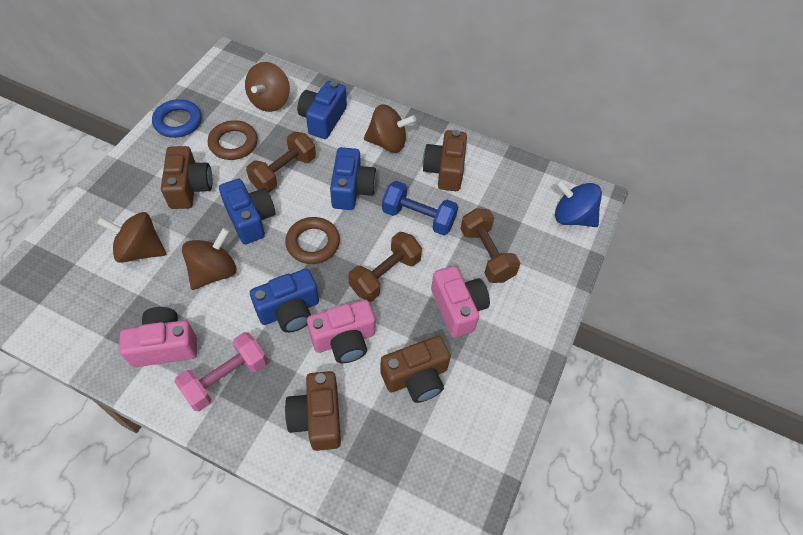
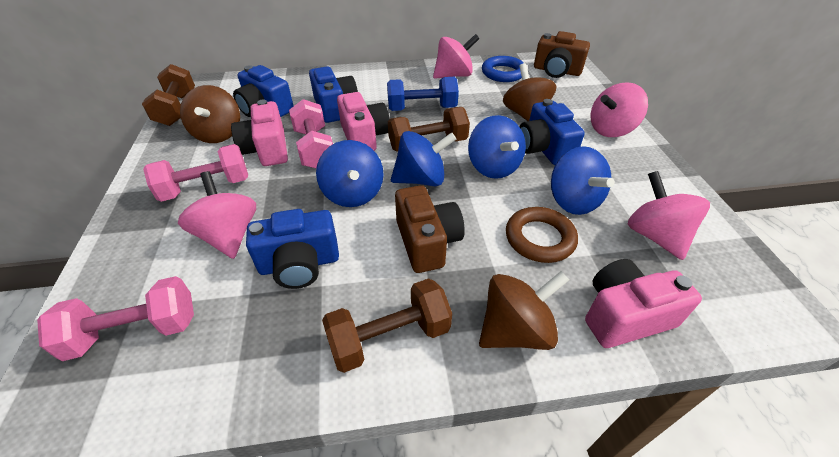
blue spinning top: [555,179,602,227] = 1 -> [316,140,384,207] [391,131,456,186] [468,115,526,179] [551,146,615,215] = 4
brown camera: [161,146,212,209] [285,371,341,451] [380,336,451,403] [423,130,467,191] = 4 -> [395,185,465,273] [534,31,590,78] = 2
brown ring: [208,120,258,160] [285,217,340,264] = 2 -> [506,207,578,263] = 1
brown spinning top: [97,212,166,263] [182,228,236,290] [245,62,290,112] [364,104,416,153] = 4 -> [180,85,240,143] [479,271,569,350] [503,63,557,121] = 3
pink dumbbell: [174,332,267,411] = 1 -> [37,276,194,361] [143,144,248,202] [289,99,333,169] = 3
pink spinning top: none = 0 -> [178,171,256,259] [433,34,479,79] [591,82,648,137] [628,171,710,260] = 4

